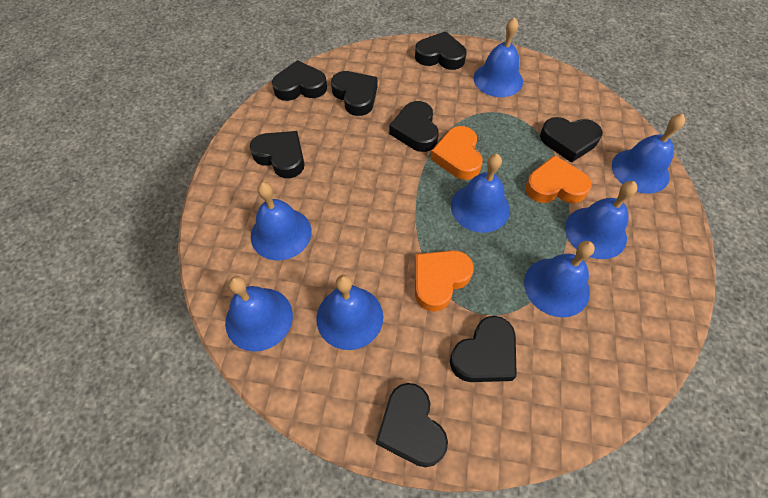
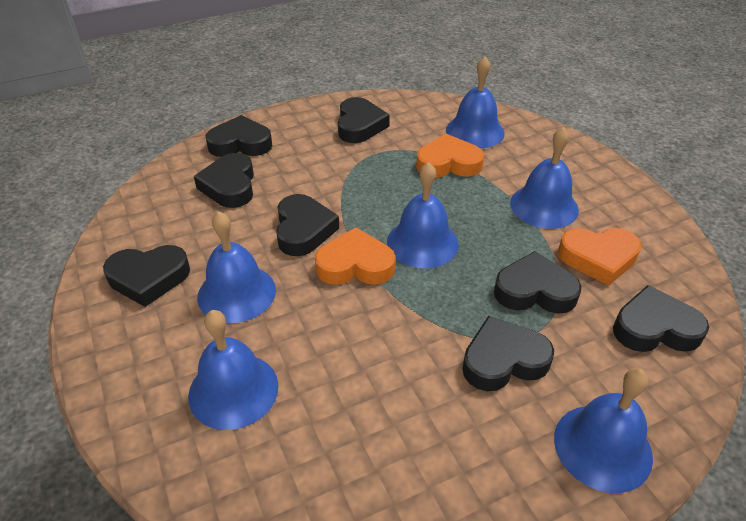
blue bell: [225,276,293,352] [251,182,312,261] [316,275,383,350] [451,154,510,233] [473,17,523,97] [524,241,595,318] [565,181,638,259] [612,114,685,194] = 8 -> [188,310,278,430] [197,212,276,323] [387,162,459,268] [446,56,505,148] [510,127,579,229] [554,368,653,493] = 6

